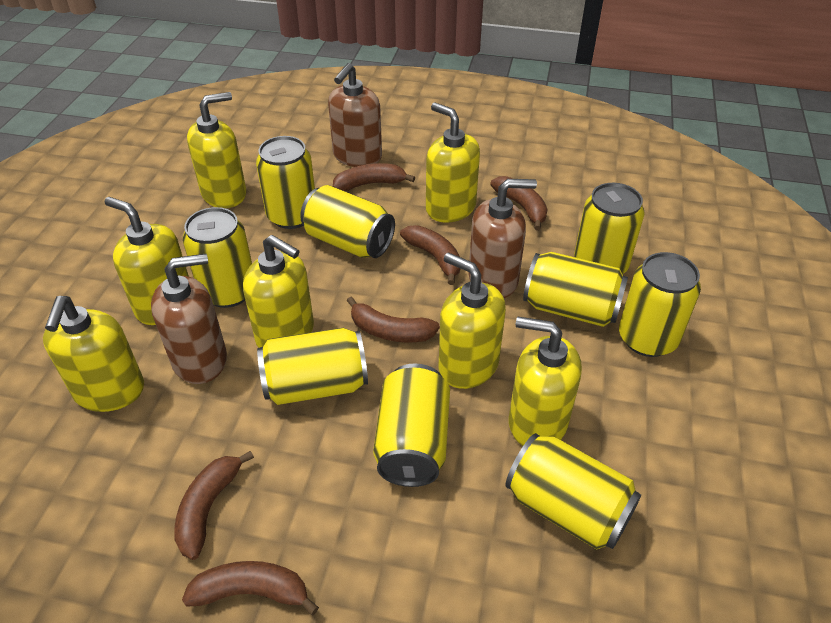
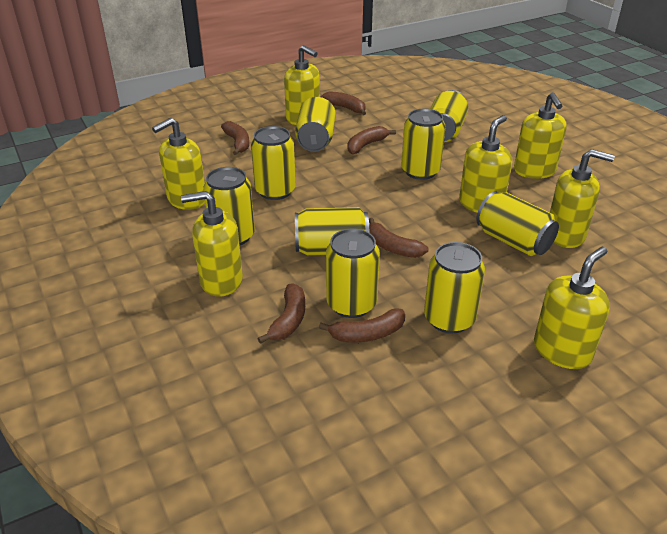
brown soap dispenser: [151,254,227,384] [328,63,382,167] [468,179,537,298] = 3 -> none = 0

